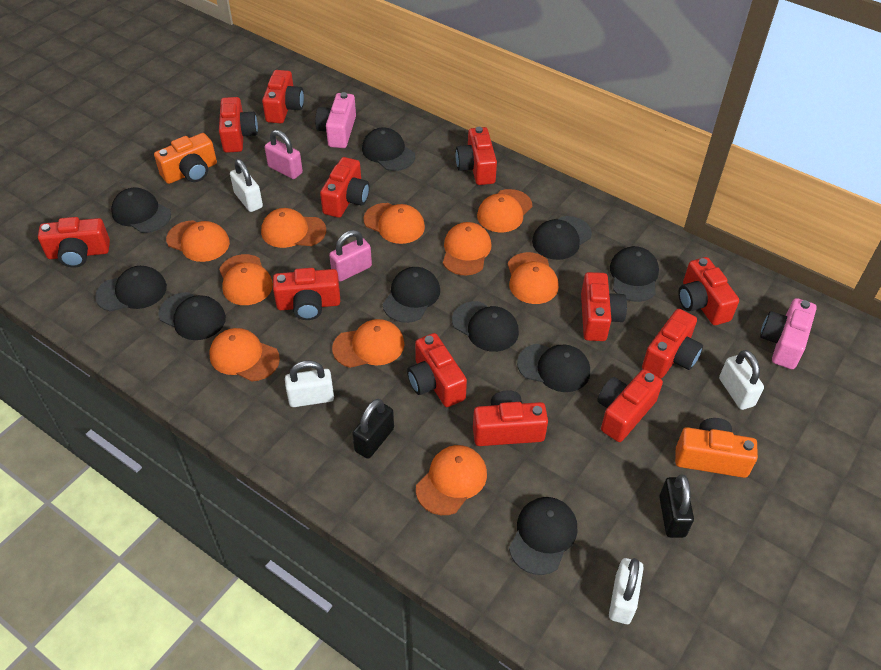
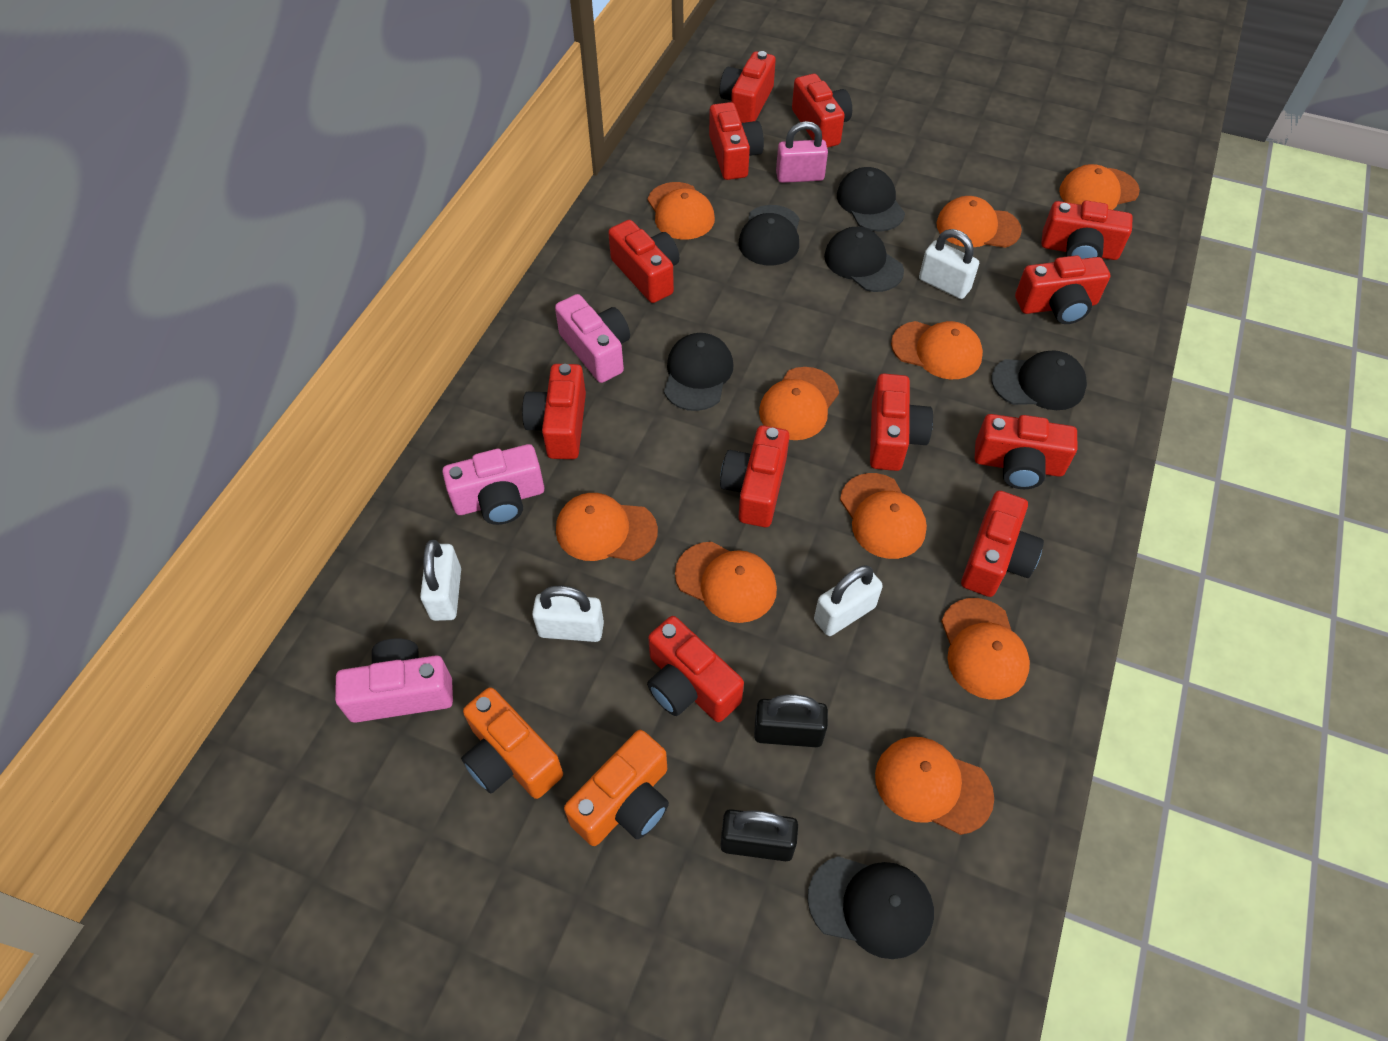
black cap: [95,266,167,312] [111,188,171,233] [158,292,226,340] [362,128,415,171] [383,267,440,323] [452,301,519,352] [509,497,577,575] [517,344,590,392] [532,216,592,260] [610,246,659,302] = 10 -> [664,333,733,411] [739,205,800,266] [808,856,934,959] [824,227,904,292] [837,167,905,232] [991,350,1087,410] = 6
pink camera: [315,92,356,148] [760,298,817,369] = 2 -> [335,638,453,723] [442,444,544,525] [555,294,630,383] = 3
pink padlock: [265,130,303,179] [329,230,372,282] = 2 -> [776,121,828,183] = 1

